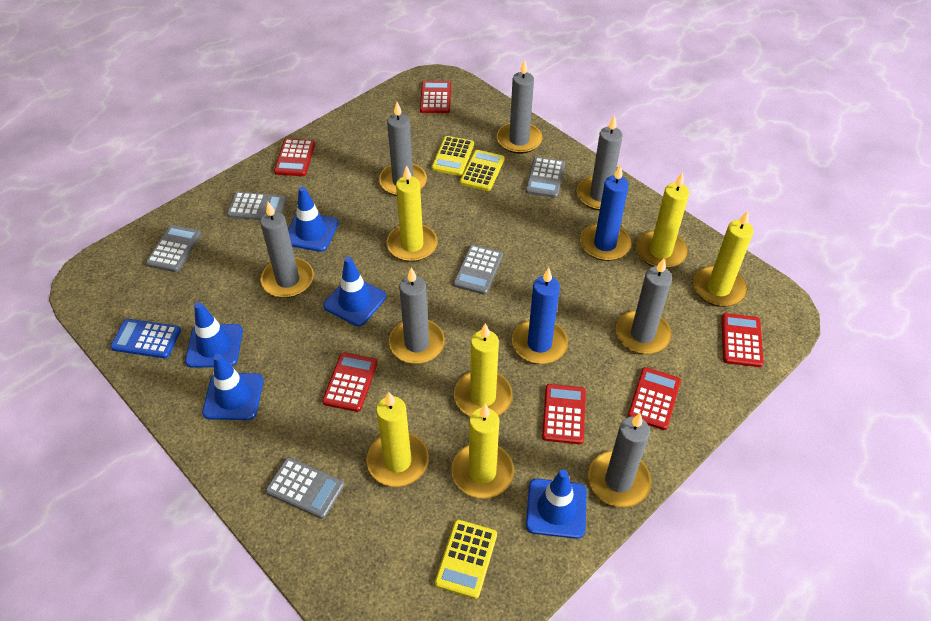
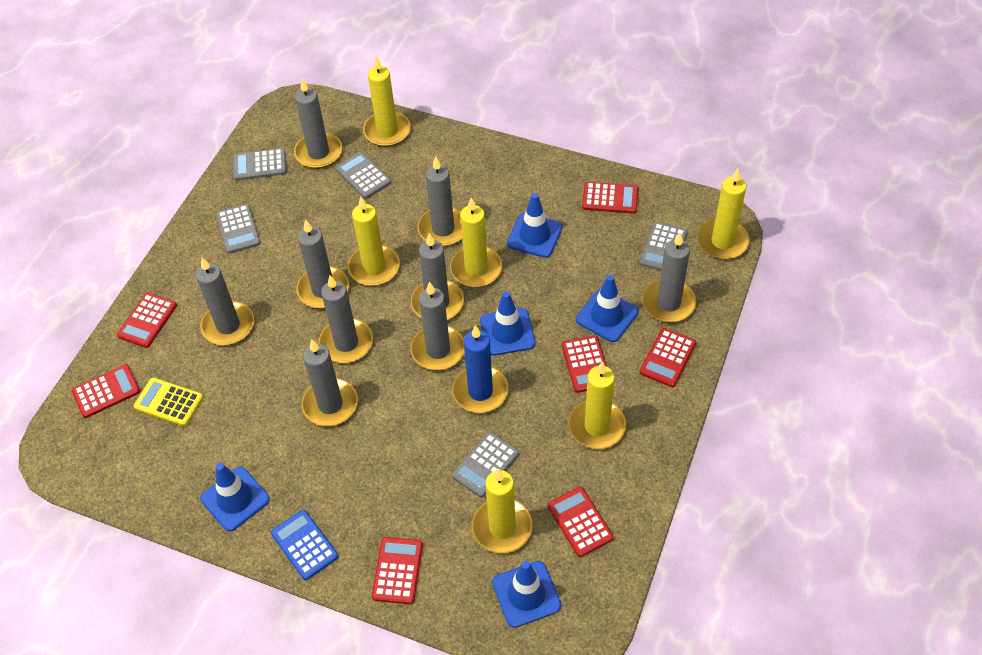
blue candle: [512,268,568,364] [580,164,632,261] = 2 -> [452,325,509,413] = 1
grey candle: [260,202,314,298] [379,102,427,196] [389,267,445,364] [497,59,542,154] [577,115,623,210] [588,413,651,508] [616,258,672,354] = 7 -> [196,257,254,345] [294,79,342,169] [296,219,349,308] [301,339,358,426] [319,275,373,363] [411,233,464,320] [411,282,464,370] [418,156,462,246] [642,233,697,322] = 9
red calculator: [274,138,315,176] [322,352,378,412] [420,81,451,113] [542,384,586,444] [628,367,681,430] [721,313,764,367] = 6 -> [72,364,140,418] [117,293,177,348] [372,537,423,604] [548,487,614,557] [562,335,607,393] [582,182,638,214] [640,328,696,387] = 7
yellow calculator: [432,136,474,176] [435,520,497,599] [460,150,505,191] = 3 -> [133,377,203,426] = 1

